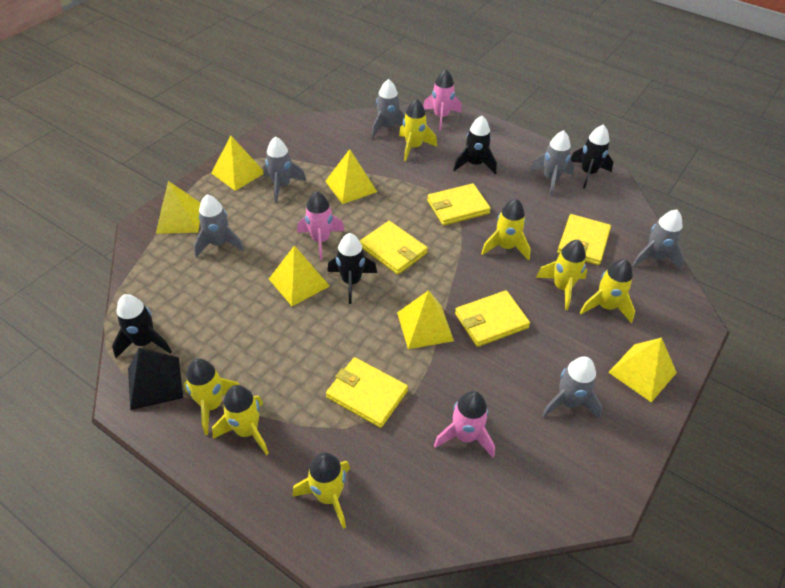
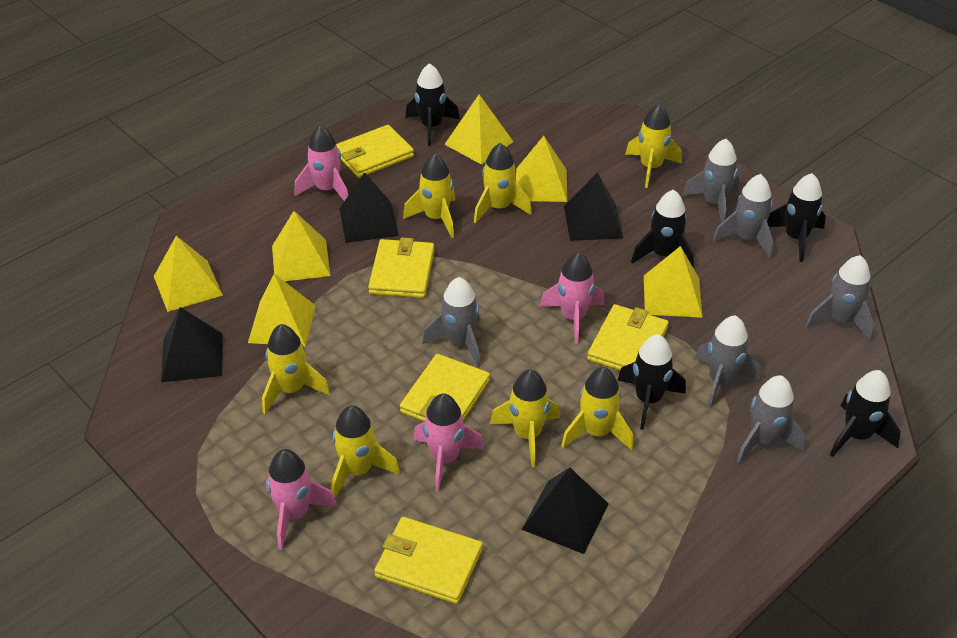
black pyramid: [128,348,183,410] = 1 -> [161,307,222,382] [340,172,399,243] [522,467,609,554] [564,172,623,241] = 4
black rocket: [112,294,172,358] [327,233,377,304] [453,116,497,174] [570,125,613,188] = 4 -> [405,63,460,146] [617,334,686,430] [631,190,694,268] [767,173,826,262] [830,370,901,457] = 5
pink rocket: [297,191,344,260] [423,69,462,131] [434,391,495,458] = 3 -> [266,449,337,550] [294,125,348,201] [413,393,484,492] [540,252,604,345] = 4

